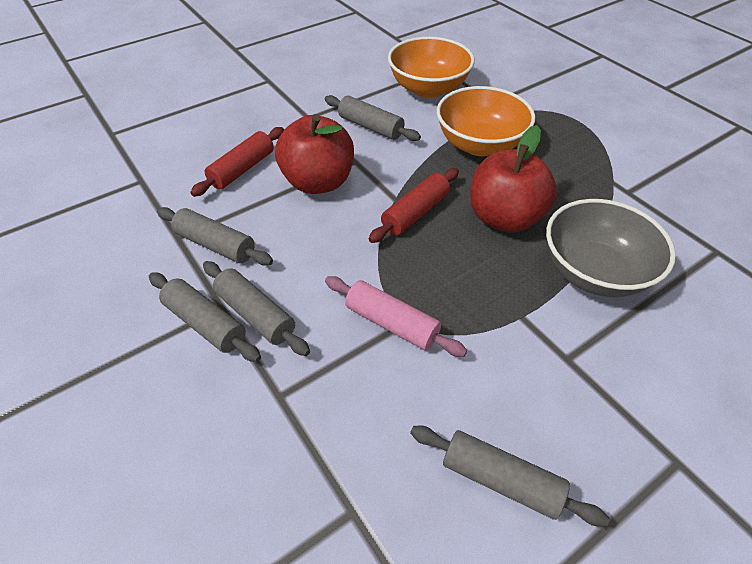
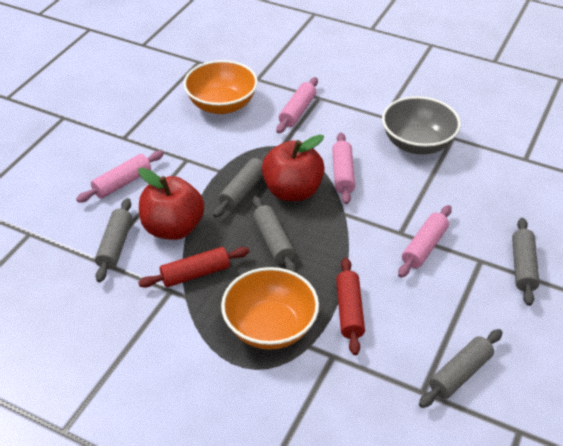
pink rolling pin: [325,276,467,357] = 1 -> [76,151,164,203] [276,77,318,133] [332,133,355,204] [398,205,452,278] = 4

